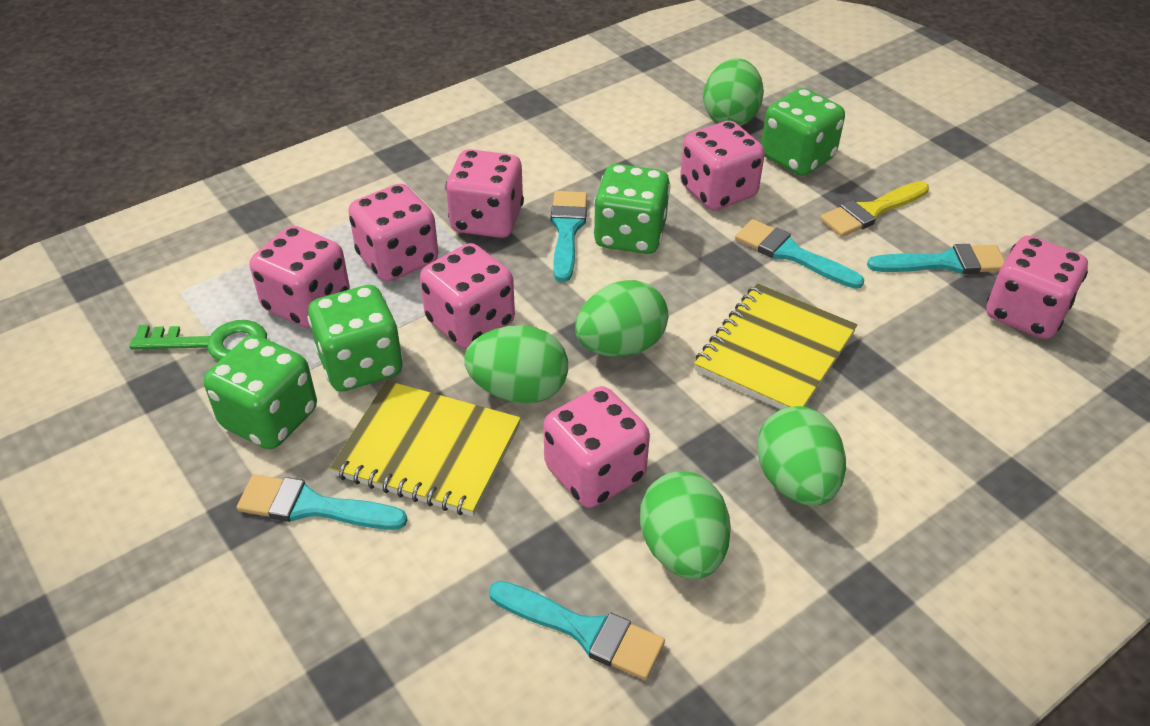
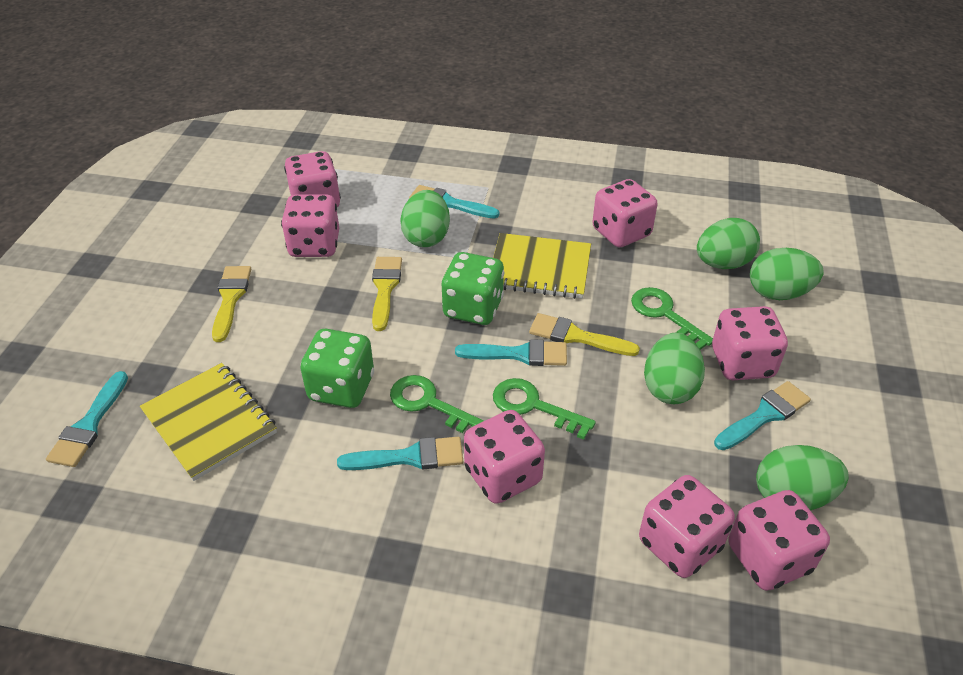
green dice: [204,335,317,449] [308,285,403,392] [593,164,670,254] [761,88,845,176] = 4 -> [300,329,374,408] [442,252,504,325] = 2
green key: [129,320,267,361] = 1 -> [390,375,484,433] [493,378,596,440] [631,287,713,350] = 3
yellow brush: [820,181,929,237] = 1 -> [212,266,251,342] [372,257,402,331] [529,313,640,356] = 3

